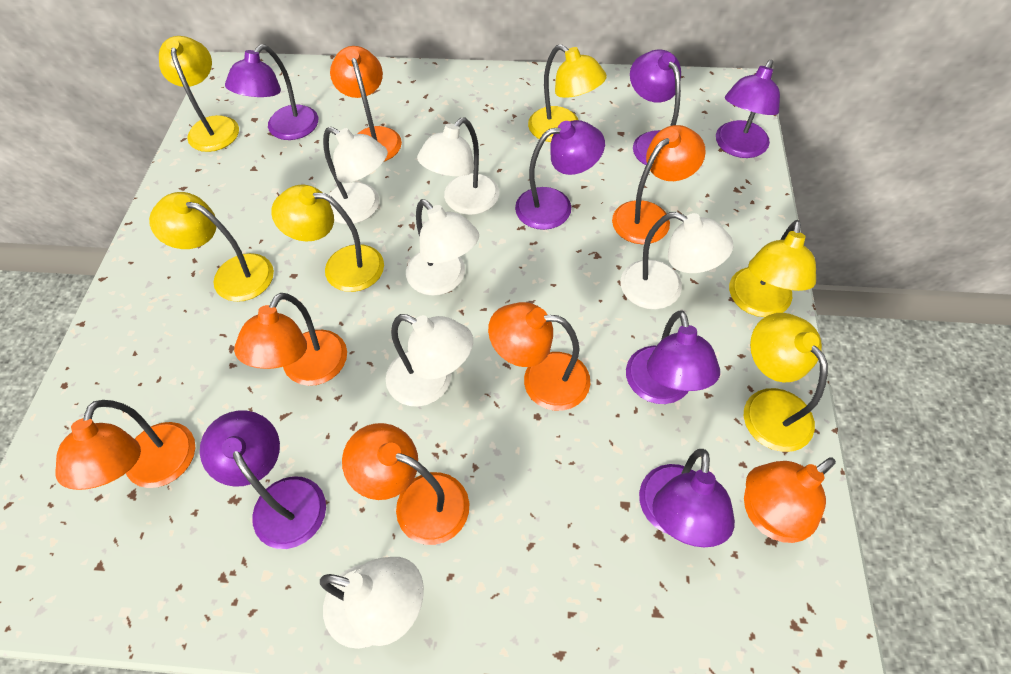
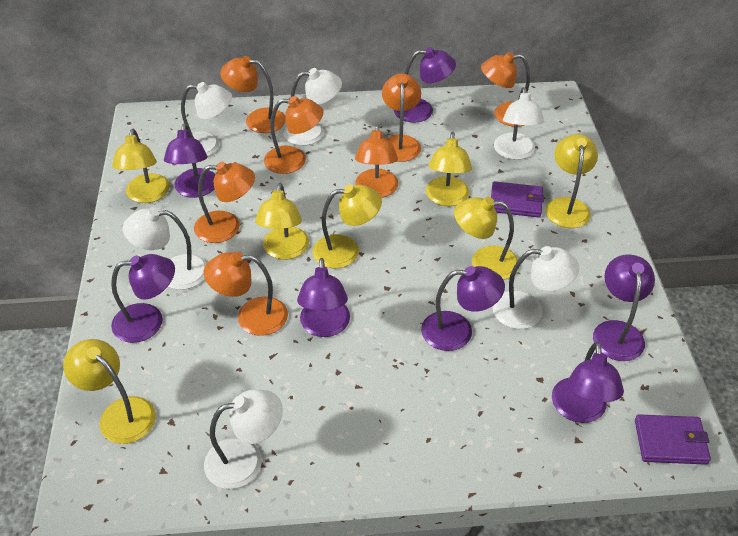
purple wallet: none = 0 -> [491,181,544,218] [635,414,711,465] = 2
yellow lamp: [149,192,274,302] [159,36,239,152] [271,185,384,292] [528,44,607,142] [729,220,816,317] [744,313,828,452] = 6 -> [63,339,156,444] [112,129,170,203] [255,183,309,260] [313,184,382,268] [426,132,472,206] [454,197,519,280] [545,134,598,228] = 7

